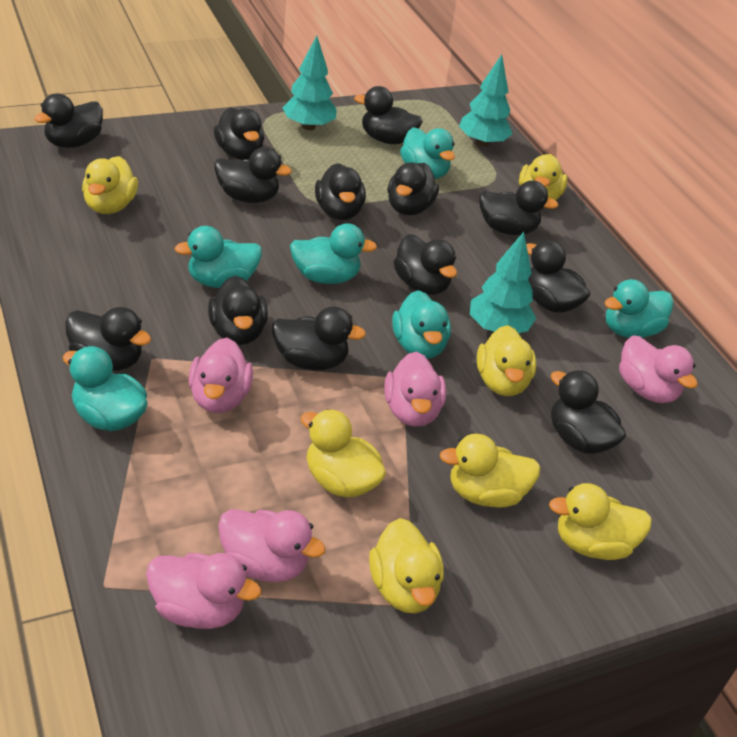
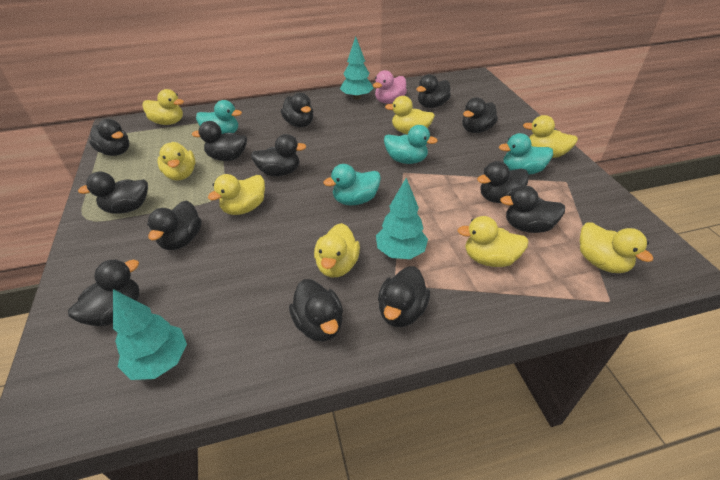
pink duck: [146,553,261,629] [188,338,253,413] [218,509,326,582] [384,352,446,427] [619,335,698,403] = 5 -> [373,70,407,104] = 1
turquoise duck: [63,346,148,431] [174,226,262,288] [290,223,377,284] [392,290,451,359] [400,127,455,179] [604,279,674,338] = 6 -> [196,100,242,134] [323,164,381,205] [384,125,438,164] [499,133,553,175] = 4
yellow duck: [82,156,138,214] [301,409,386,498] [369,518,444,613] [440,433,540,507] [477,325,536,396] [519,154,568,200] [549,483,652,560] = 7 -> [142,89,184,125] [157,142,195,181] [208,174,265,215] [314,223,360,277] [385,96,435,134] [457,216,529,267] [523,115,578,158] [579,222,653,273] = 8

